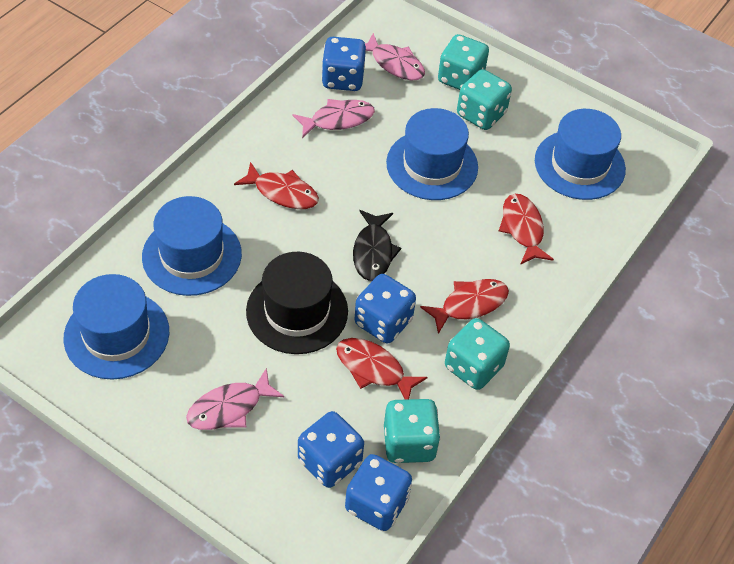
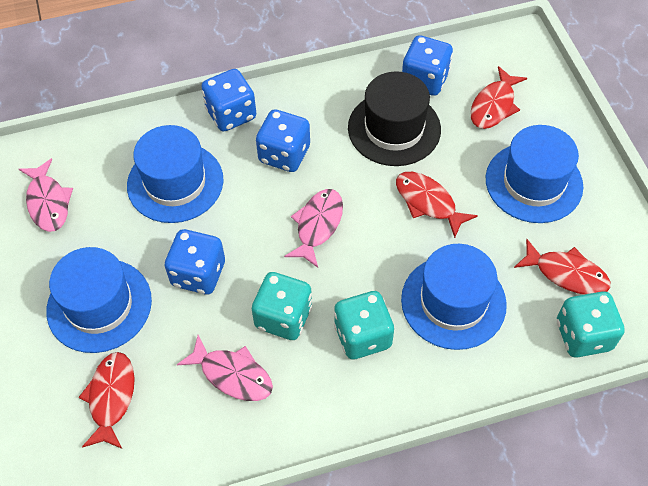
black fish: [353,210,401,281] = 1 -> none = 0
turquoise dice: [384,399,441,463] [438,34,489,90] [445,318,510,390] [457,69,512,130] = 4 -> [252,272,312,340] [334,291,394,360] [557,291,625,358] = 3

